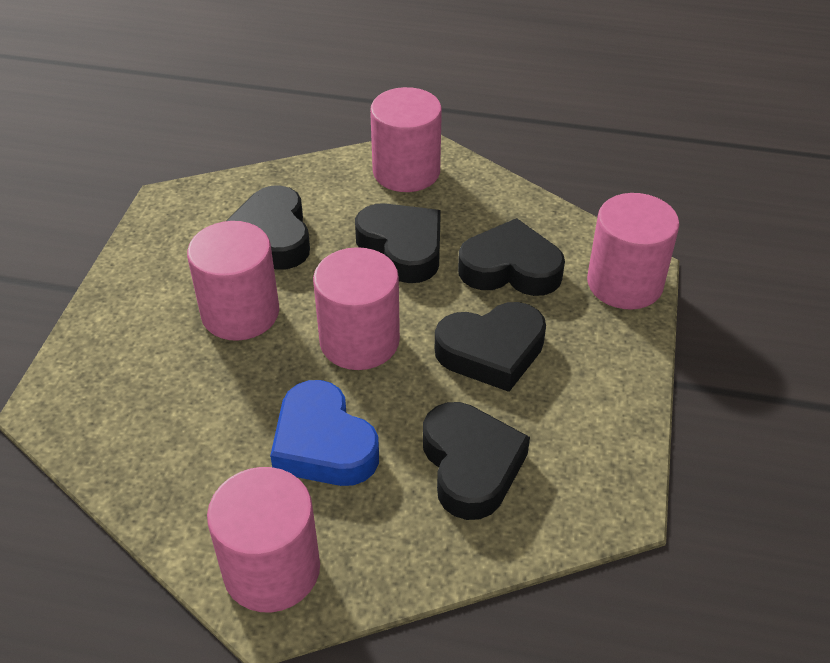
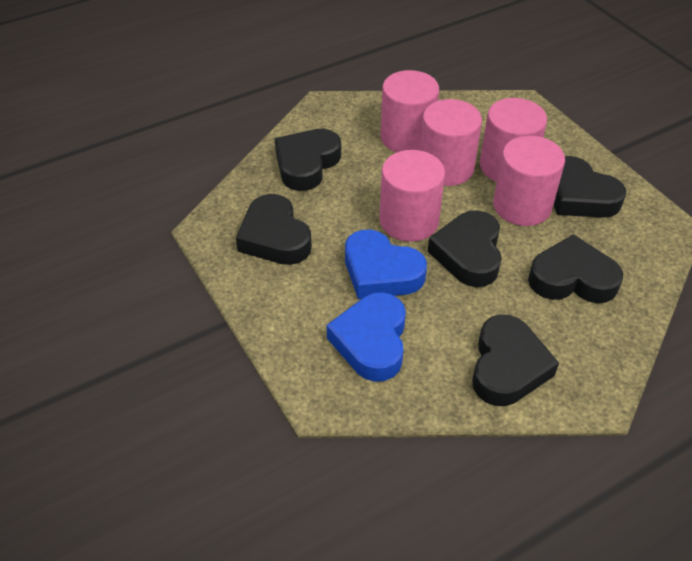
black heart: [226,185,310,269] [355,203,441,283] [423,402,530,520] [435,302,546,392] [458,218,565,296] = 5 -> [236,194,312,265] [275,129,341,191] [428,210,502,287] [472,315,559,406] [528,234,623,303] [554,156,626,218] = 6
blue heart: [270,380,379,486] = 1 -> [326,292,406,382] [345,230,427,299] = 2

